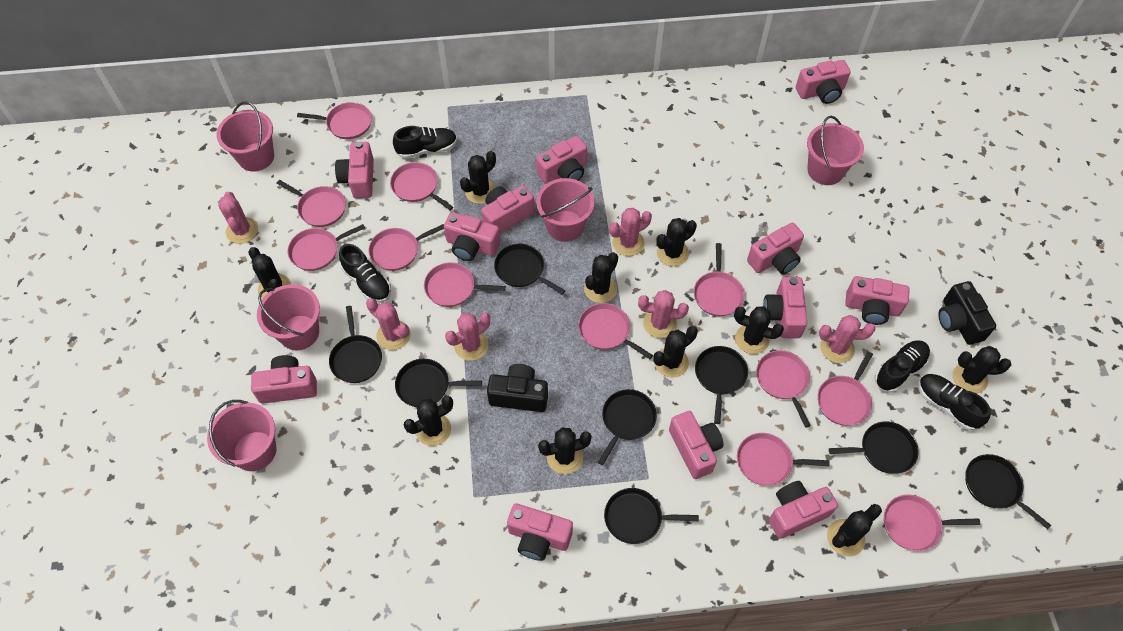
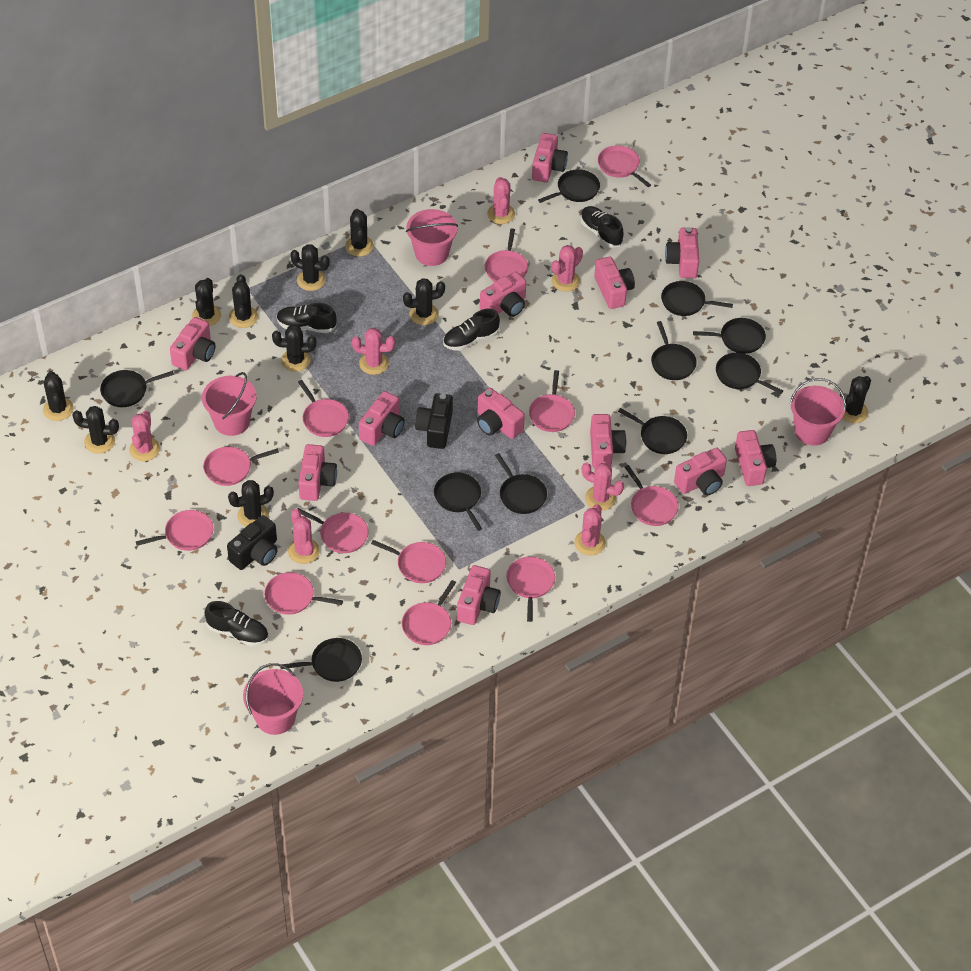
black pan: [329,306,382,383] [395,359,482,407] [494,244,565,295] [598,389,657,465] [604,488,699,544] [695,346,748,424] [829,422,919,474] [965,454,1052,529] = 8 -> [100,370,174,407] [280,638,362,682] [434,473,482,531] [495,453,547,514] [538,169,600,203] [618,408,687,454] [651,321,697,380] [661,281,733,316] [693,318,766,354] [716,353,783,394] = 10
pink bucket: [207,400,277,471] [216,101,274,172] [257,284,320,350] [536,178,595,242] [807,116,864,185] = 5 -> [202,372,257,436] [243,663,303,735] [406,209,458,266] [790,378,846,446] = 4
pink cactus: [218,192,258,244] [366,298,411,350] [445,313,490,361] [609,208,652,256] [638,290,689,338] [819,315,875,363] = 6 -> [129,411,160,461] [288,508,320,564] [352,328,395,375] [487,177,515,224] [551,245,583,292] [574,504,606,556] [582,463,624,511] = 7

